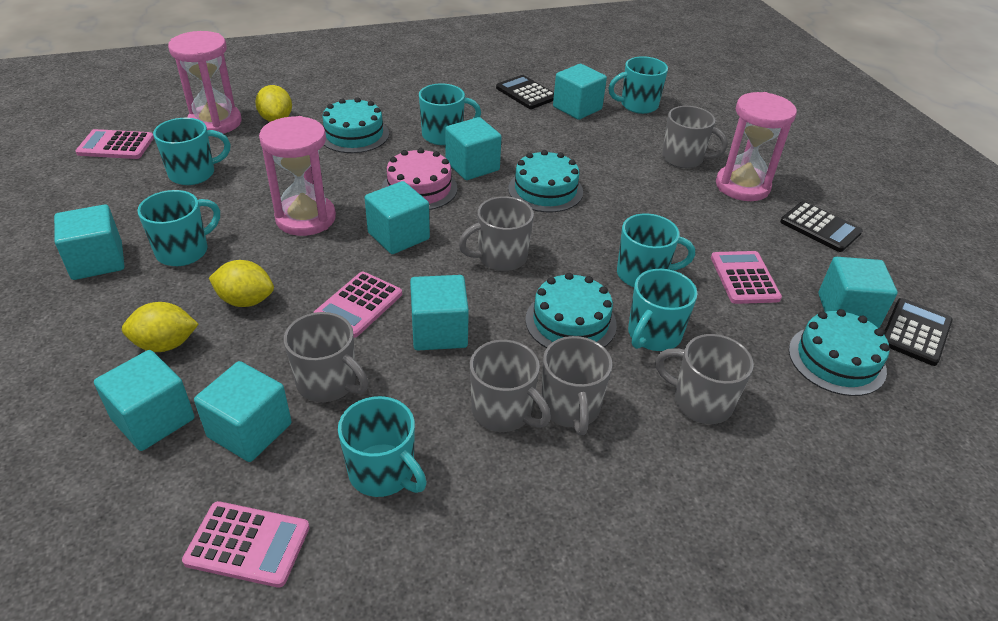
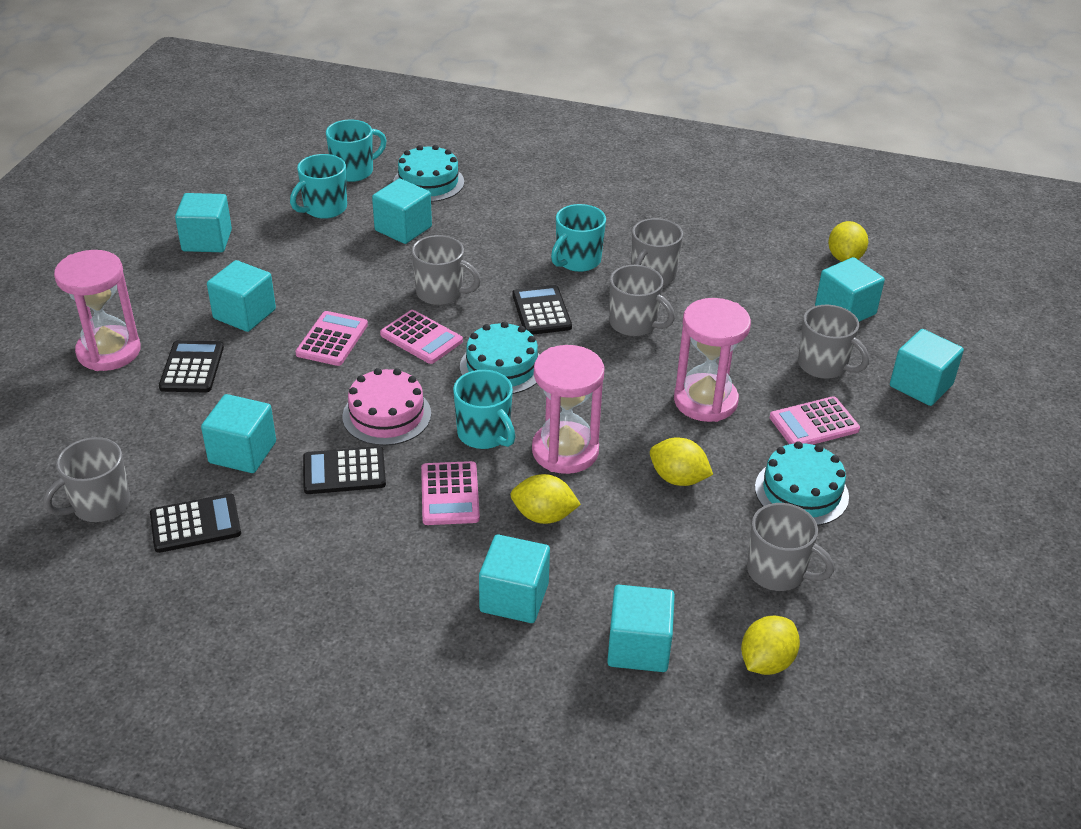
black calculator: [496,75,554,109] [780,201,863,252] [884,298,953,366] = 3 -> [150,493,241,553] [159,340,224,393] [303,446,386,494] [512,285,572,335] = 4
turquoise cake: [322,97,389,153] [508,150,583,212] [525,273,617,348] [789,309,890,396] = 4 -> [393,145,464,202] [460,321,540,394] [755,441,849,526] = 3
turquoise mug: [137,190,220,266] [153,118,231,185] [338,396,427,497] [419,83,481,145] [609,56,668,114] [617,213,695,287] [628,269,698,351] = 7 -> [290,154,347,219] [326,120,387,182] [453,370,515,449] [551,204,606,272] = 4
yellow lemon: [122,302,199,352] [209,260,274,307] [255,85,292,122] = 3 -> [511,474,581,524] [650,437,713,486] [741,616,800,675] [828,221,868,262] = 4

